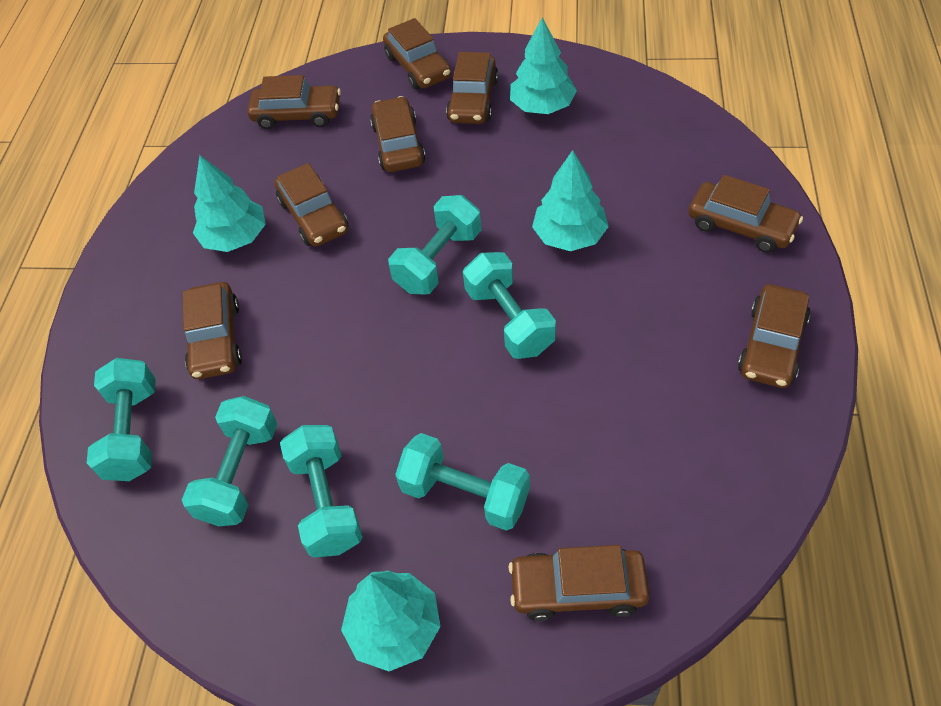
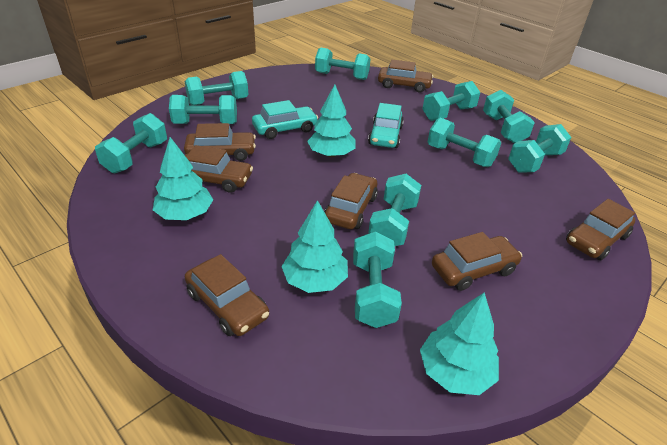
brown car: [183,282,242,379] [247,75,341,129] [275,163,349,247] [370,96,426,172] [383,18,451,89] [446,52,498,124] [509,545,649,621] [688,175,803,253] [738,284,810,388] = 9 -> [184,123,256,161] [185,145,253,193] [185,254,269,336] [324,173,378,229] [378,60,434,93] [432,232,522,291] [566,199,635,260] = 7
turquoise car: none = 0 -> [252,100,318,139] [368,103,404,148] = 2
turquoise dumbbell: [87,358,156,481] [182,396,277,527] [280,425,363,558] [388,195,481,295] [395,433,530,531] [463,252,556,359] = 6 -> [95,113,167,173] [169,95,237,124] [185,71,249,105] [315,47,370,80] [353,231,402,328] [368,174,421,246] [422,81,480,121] [428,118,501,167] [483,90,535,143] [508,124,571,173] = 10

